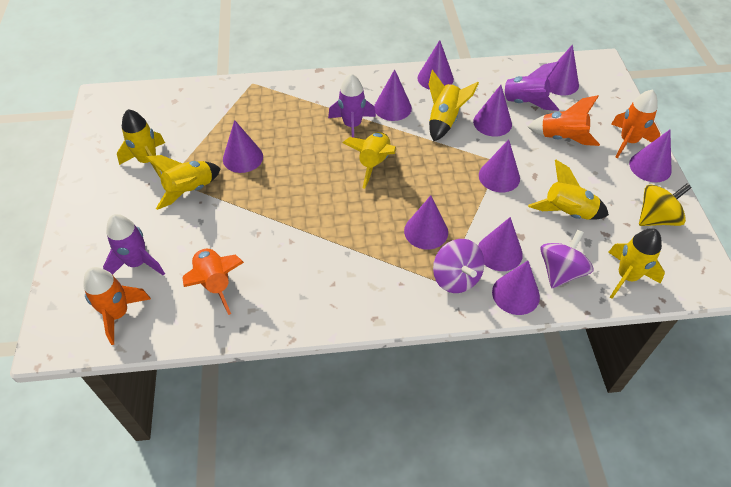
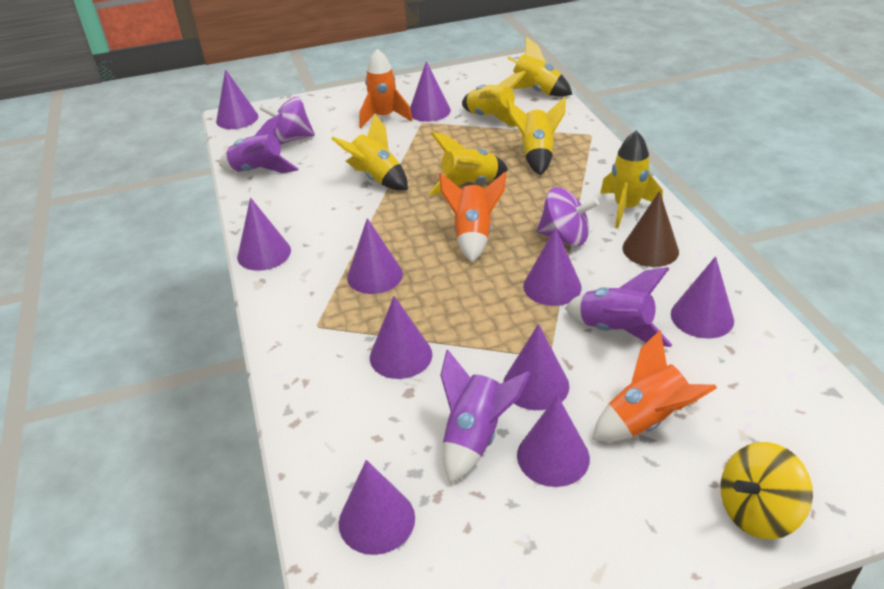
brown cone: none = 0 -> [623,191,679,267] = 1
orange rocket: [83,267,151,345] [182,248,244,315] [528,95,600,146] [611,89,660,158] = 4 -> [359,49,413,128] [439,172,507,262] [593,330,717,442] = 3

